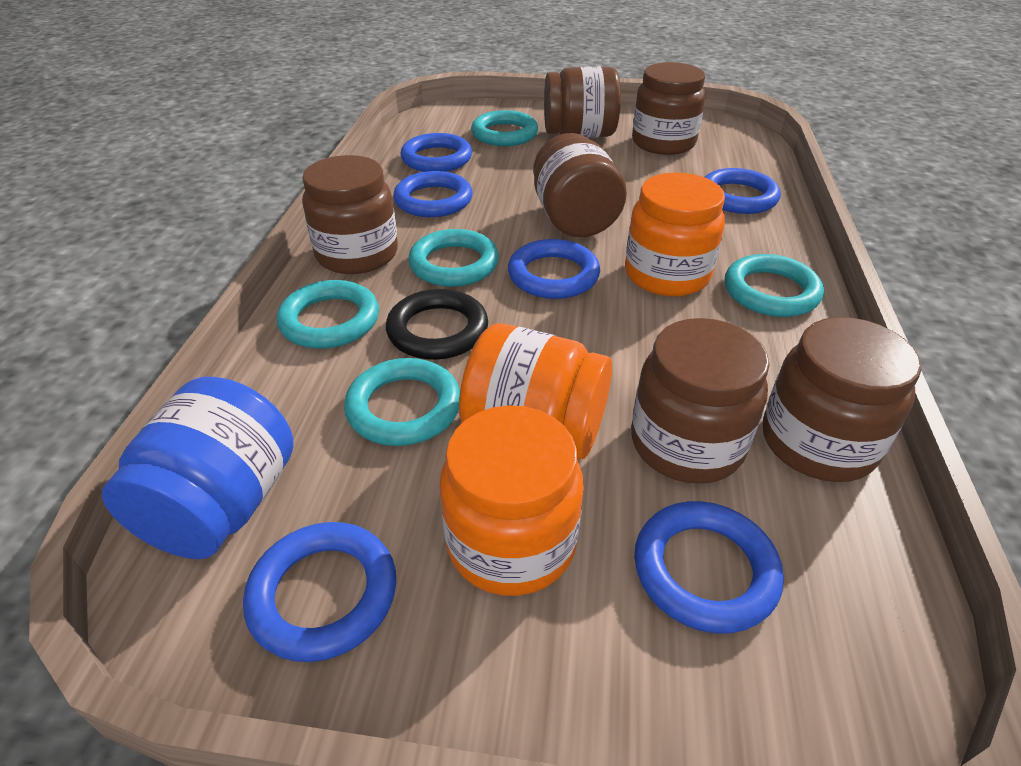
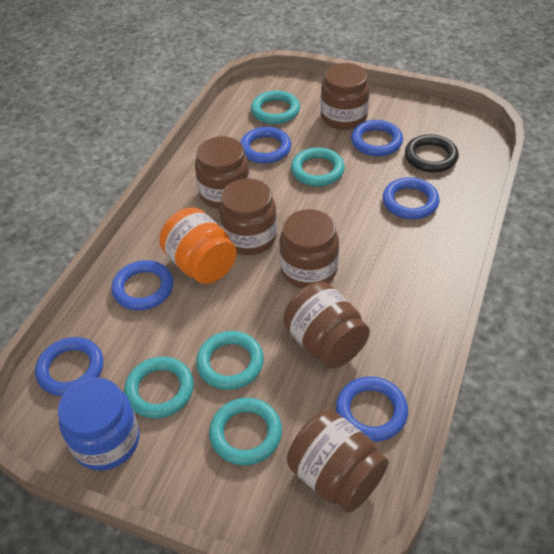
orange jar: [439,405,584,596] [459,323,612,459] [625,172,725,296] = 3 -> [159,207,237,284] = 1

